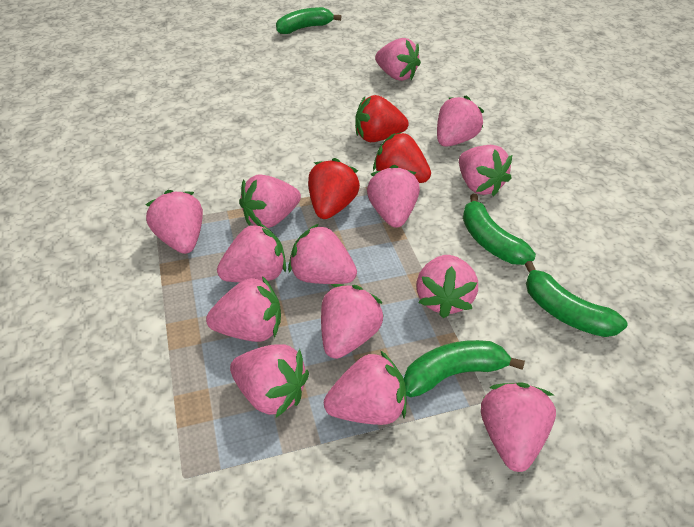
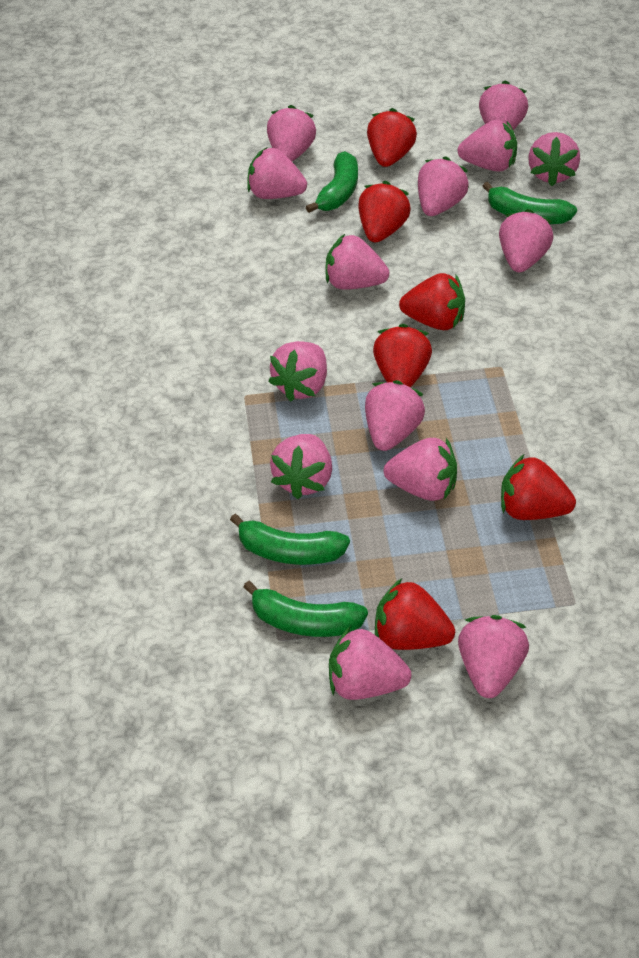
red strawberry: [308,158,360,219] [355,95,409,142] [373,132,431,183] = 3 -> [358,181,411,243] [367,108,417,167] [373,324,432,387] [375,578,455,650] [399,273,465,330] [501,455,576,520] = 6

